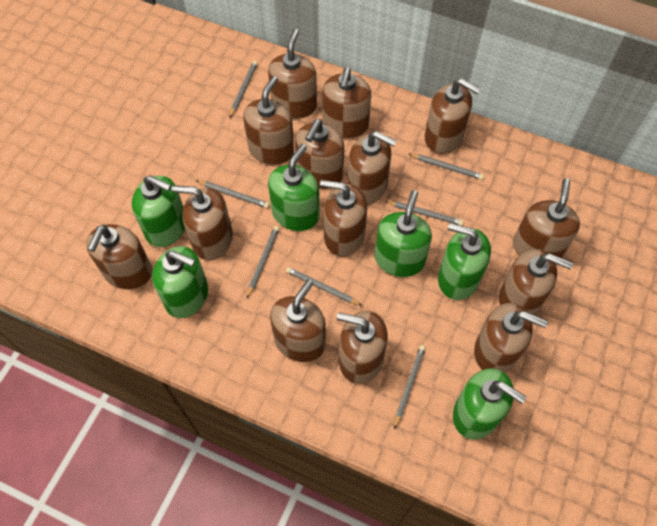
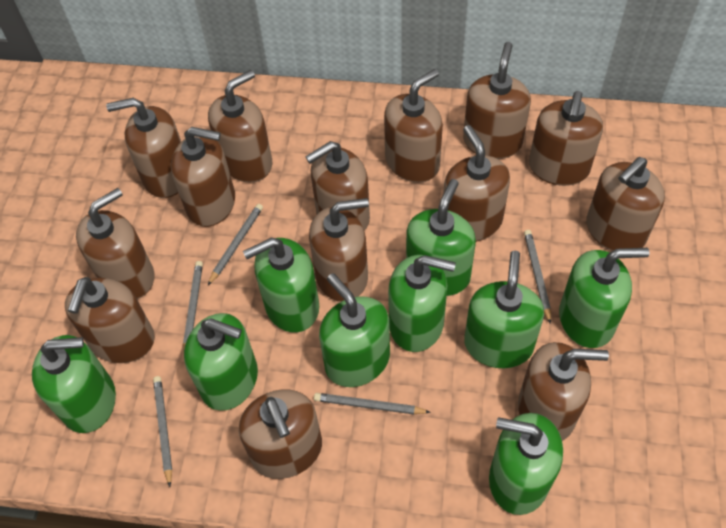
green soap dispenser: [132,175,185,247] [152,246,208,318] [268,144,320,231] [375,190,432,277] [438,223,491,300] [453,368,526,440] = 6 -> [32,335,116,433] [184,313,258,411] [243,238,319,333] [319,273,390,387] [388,255,456,352] [406,179,476,296] [464,251,544,368] [489,413,563,515] [559,248,650,348] = 9
grey pencil: [197,181,270,208] [229,61,258,118] [247,226,279,298] [286,267,362,306] [385,201,464,226] [394,345,426,429] [409,154,484,180] = 7 -> [153,376,172,487] [183,261,203,349] [208,204,263,285] [314,393,431,414] [524,230,551,324] = 5

